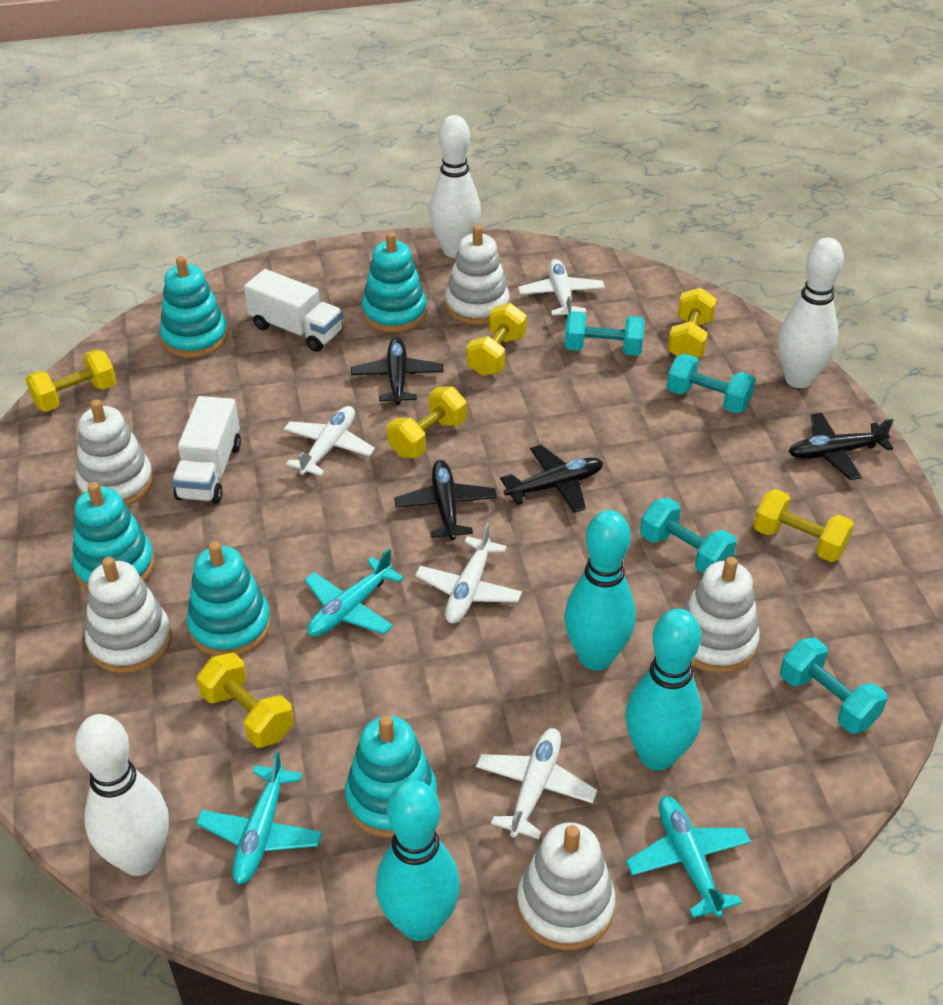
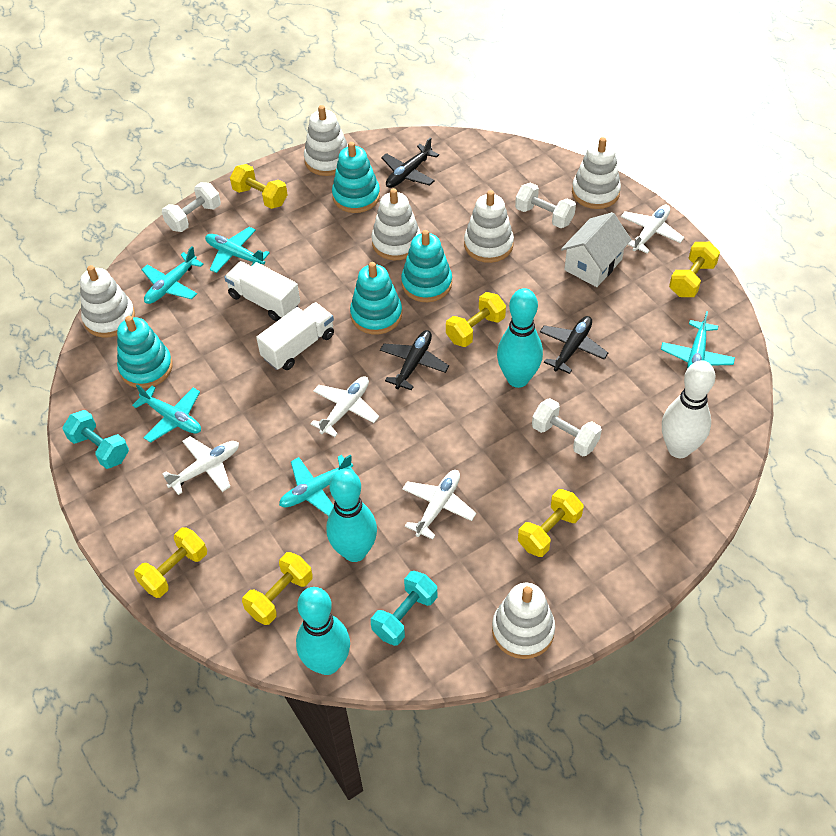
black plane: [351,337,444,405] [394,460,497,541] [500,445,603,513] [789,413,894,480] = 4 -> [380,330,449,391] [381,138,439,188] [540,316,608,374] = 3
turquoise dumbbell: [565,311,645,356] [640,498,737,573] [667,354,756,414] [780,638,888,733] = 4 -> [63,410,129,469] [371,571,437,646] = 2
turquoise plane: [196,750,322,885] [304,549,404,637] [626,796,751,918] = 3 -> [132,384,201,443] [141,246,203,304] [205,227,270,273] [279,454,354,516] [661,311,735,369] = 5
turquoise stacking toy: [72,482,155,590] [160,256,228,358] [186,541,271,656] [345,715,437,838] [362,232,427,332] = 5 -> [117,316,173,388] [332,142,380,213] [350,262,402,334] [401,230,452,302] = 4
white bowling pin: [75,714,169,876] [429,115,481,258] [778,237,844,388] = 3 -> [662,360,715,458] = 1
white dumbbell: none = 0 -> [162,182,221,232] [515,182,576,228] [532,398,602,456] = 3
white house: none = 0 -> [561,212,632,287] = 1
white stacking toy: [76,399,154,506] [85,557,172,673] [445,225,510,325] [517,822,615,951] [684,557,760,673] = 5 -> [80,265,135,338] [304,105,348,176] [371,188,421,260] [464,190,514,263] [492,583,555,659] [572,137,621,209] = 6

